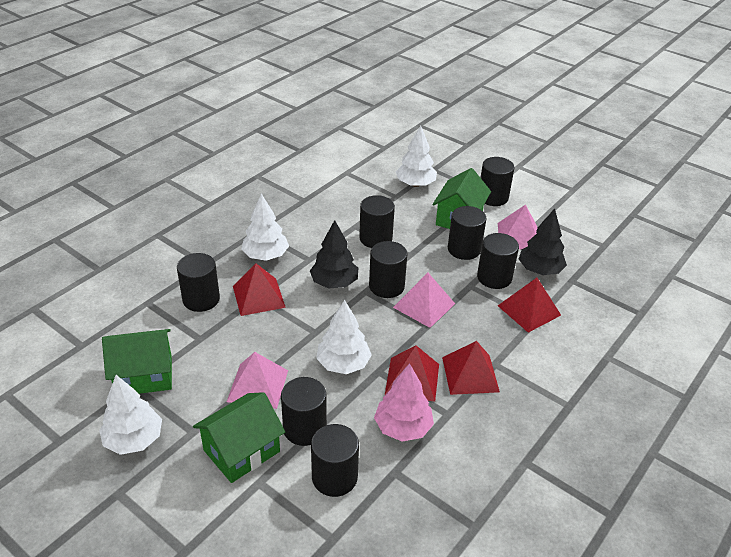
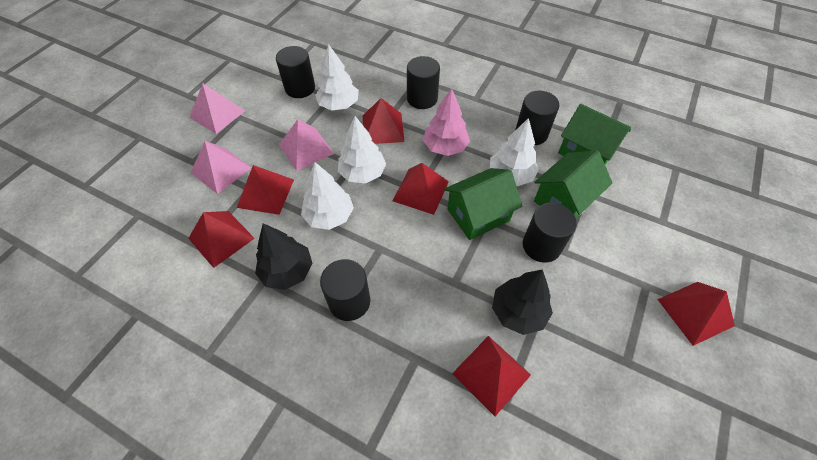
black cylinder: [177,253,220,312] [281,377,327,446] [311,424,359,497] [359,195,395,248] [369,241,407,298] [448,206,487,260] [477,233,519,289] [481,157,515,206] = 8 -> [276,46,315,98] [320,259,370,321] [407,56,440,109] [515,91,559,145] [522,203,577,263] = 5
red pyramid: [233,264,286,316] [385,345,439,402] [442,341,500,395] [498,278,561,333] = 4 -> [188,211,255,268] [237,165,294,215] [363,98,404,144] [392,163,449,215] [452,336,531,416] [657,282,735,346] = 6

